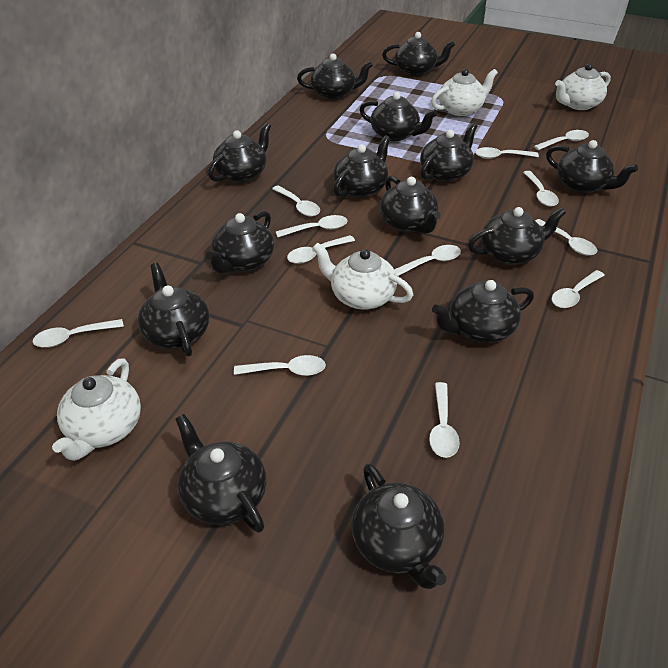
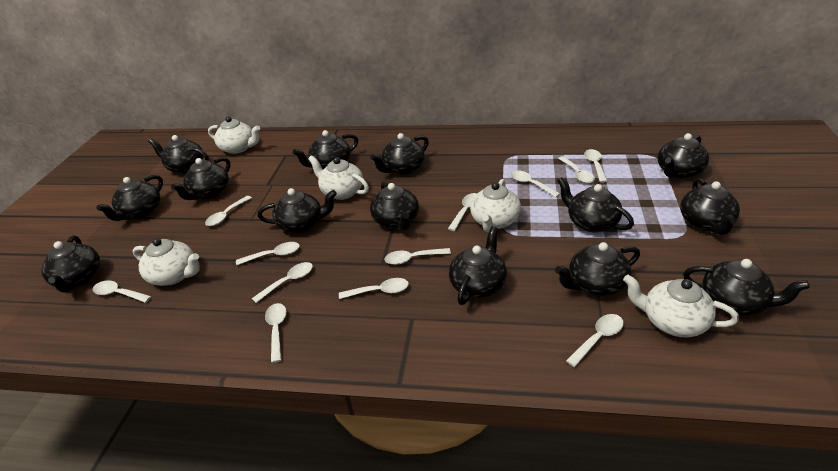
white teapot: [52,358,141,461] [312,242,413,310] [431,69,498,116] [555,63,611,110] = 4 -> [133,238,200,286] [208,116,260,154] [308,155,369,200] [470,179,521,232] [623,275,739,337] = 5

